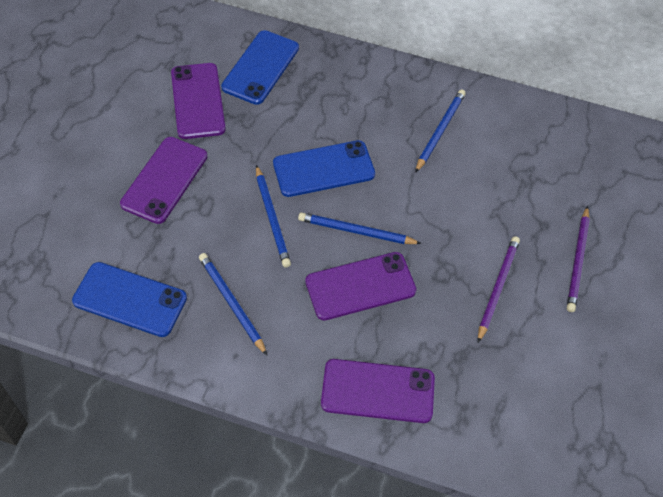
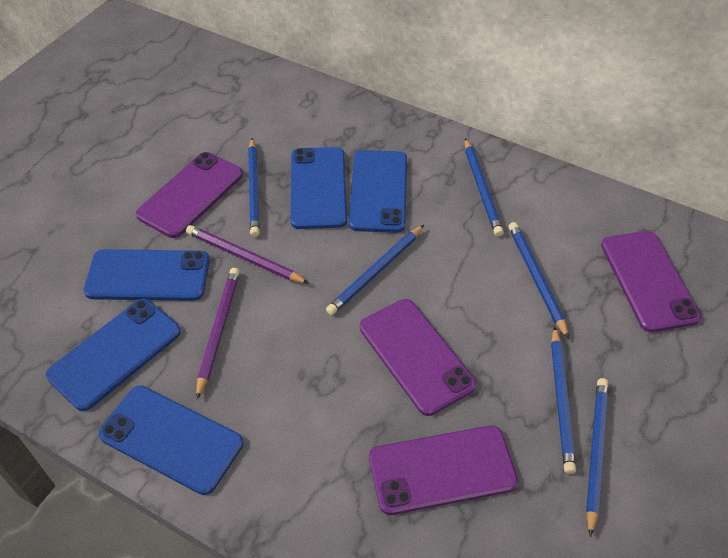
blue pencil: [199,253,267,355] [256,165,291,268] [298,212,422,244] [415,89,466,173] = 4 -> [248,138,260,237] [326,225,424,315] [465,138,504,236] [509,222,569,339] [551,326,576,474] [586,378,608,537] = 6
blue phone: [72,262,187,337] [221,30,299,105] [273,140,375,197] = 3 -> [46,299,181,411] [84,249,210,301] [98,386,243,495] [290,147,347,229] [349,150,407,233] = 5

